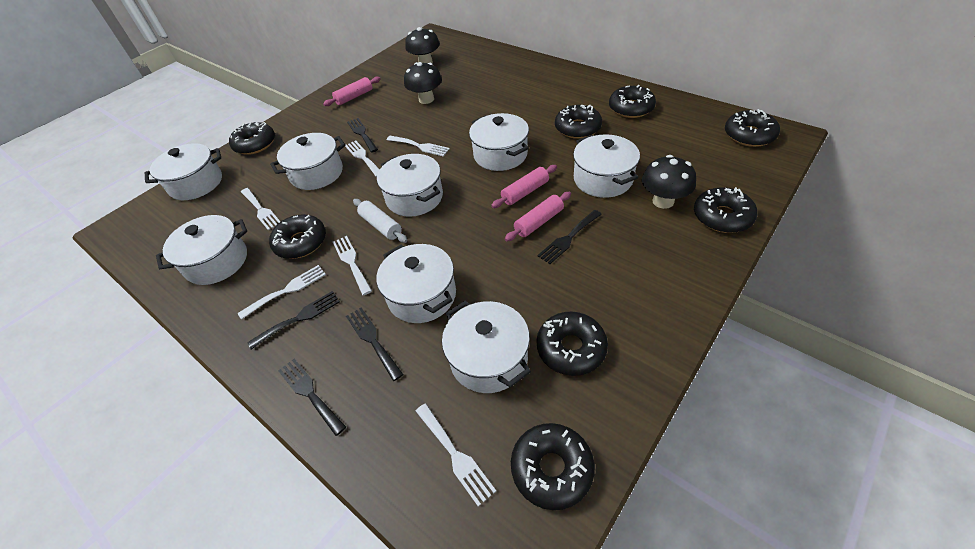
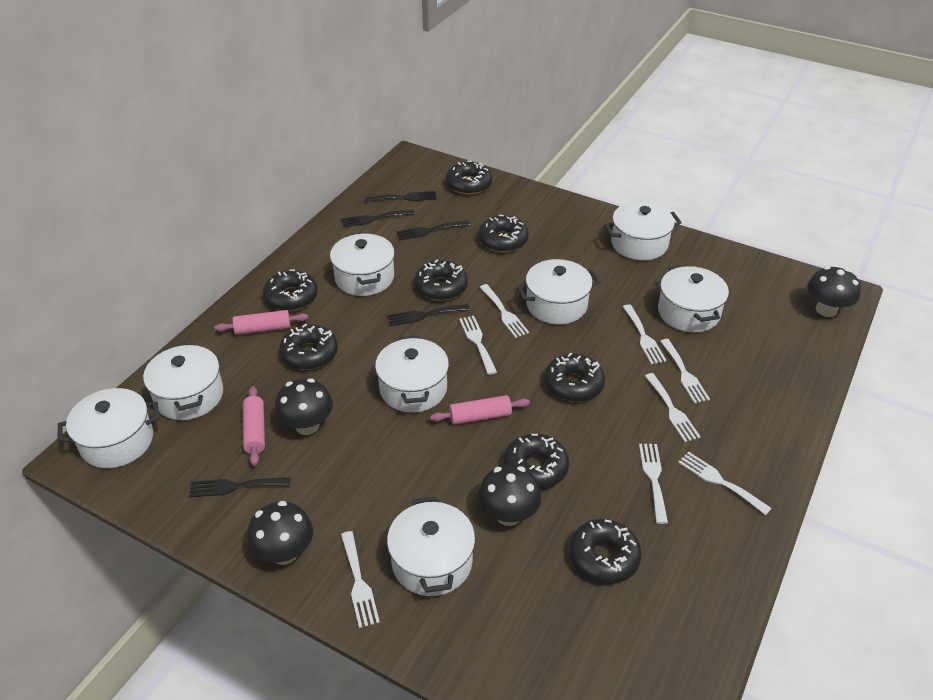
black mushroom: [404,62,442,104] [405,27,440,63] [642,155,696,209] = 3 -> [247,501,313,565] [275,378,333,435] [478,465,541,526] [808,266,861,317] = 4
white fork: [238,265,326,320] [241,188,281,230] [333,236,372,295] [345,141,380,177] [387,136,450,157] [416,403,496,507] = 6 -> [341,531,380,628] [459,316,497,375] [480,284,529,338] [623,304,666,364] [639,444,668,524] [645,373,701,442] [660,339,710,403] [678,452,772,515] = 8
white rolling pin: [353,199,407,243] = 1 -> none = 0

